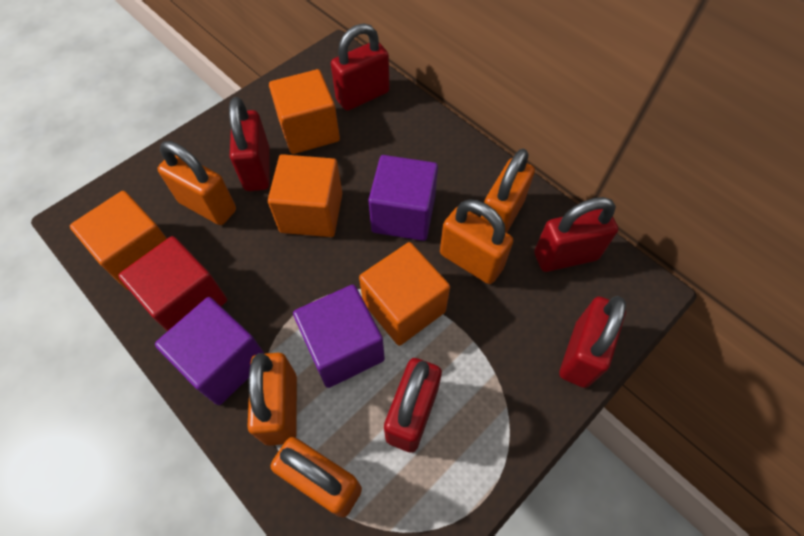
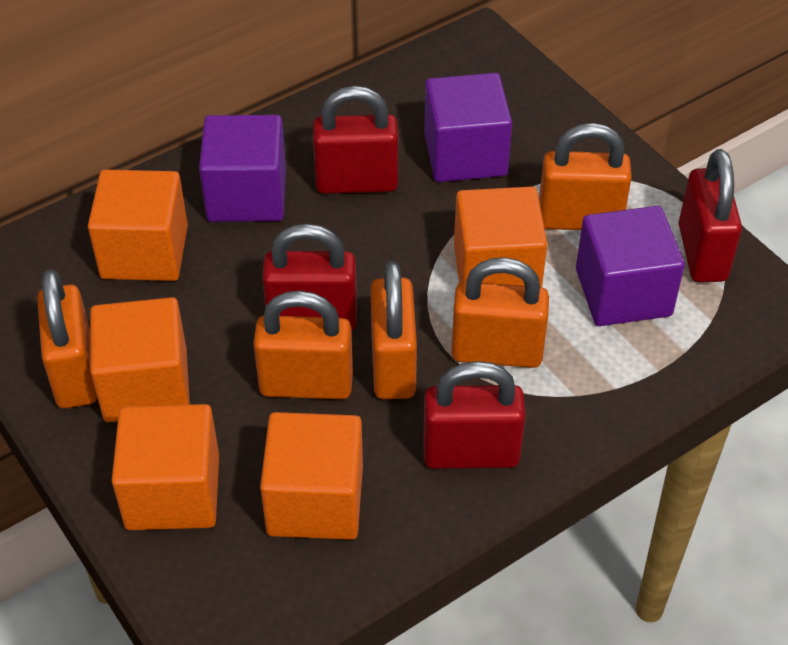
orange cube: [70,191,167,290] [268,154,342,237] [269,69,340,154] [359,242,450,346] = 4 -> [88,170,188,281] [90,297,190,422] [112,404,219,530] [260,412,363,540] [454,186,547,287] = 5
red cube: [118,236,227,331] = 1 -> none = 0
red padlock: [229,97,270,191] [331,23,390,111] [384,358,442,453] [534,197,618,272] [559,296,626,388] = 5 -> [262,224,357,331] [313,86,398,194] [423,361,526,469] [679,149,742,282] = 4

